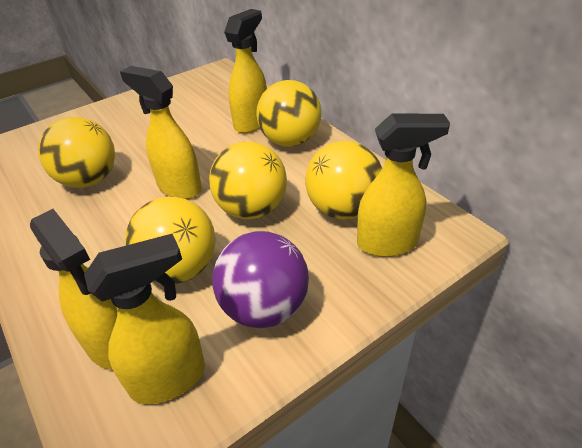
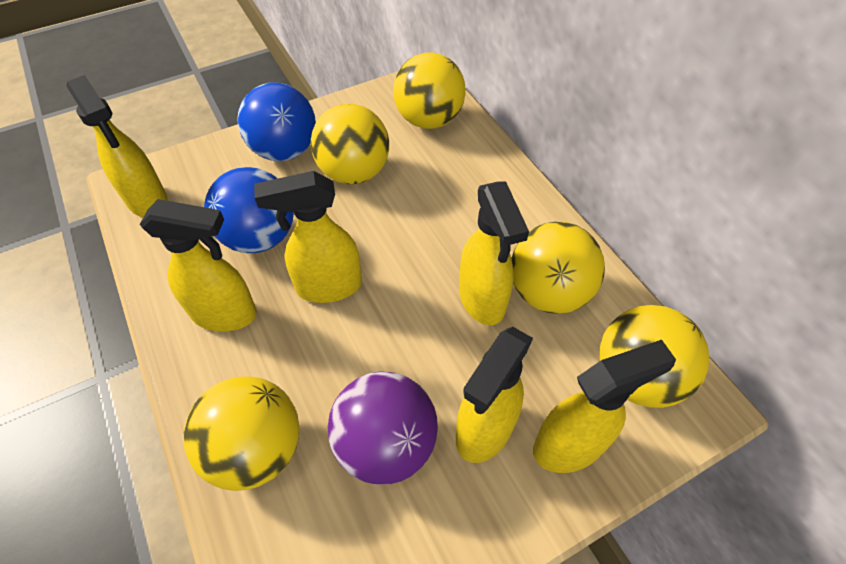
blue ball: none = 0 -> [204,167,294,253] [237,83,316,161] = 2
yellow spray bottle: [30,209,117,370] [84,234,205,404] [120,66,202,199] [224,9,267,133] [357,114,450,257] = 5 -> [66,75,167,217] [140,199,257,332] [254,171,362,303] [456,327,533,463] [459,181,529,325] [533,340,676,473] = 6

